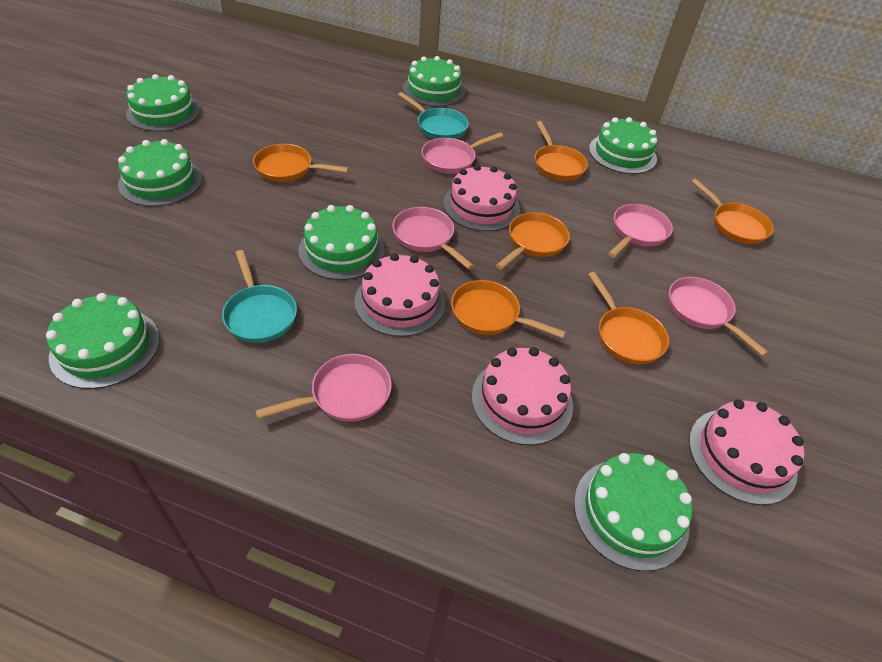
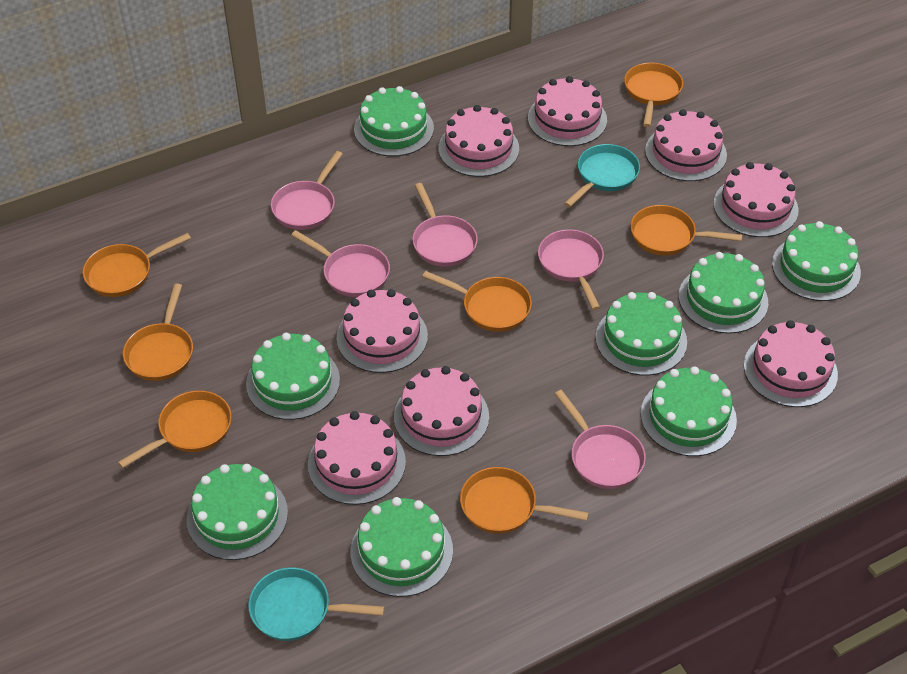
green cake: [46,293,160,389] [118,139,202,206] [126,74,200,131] [298,205,384,280] [403,56,465,107] [574,453,692,571] [589,117,658,174] = 7 -> [187,464,288,560] [246,333,340,420] [351,497,453,597] [354,86,434,156] [596,292,687,376] [641,366,737,456] [679,252,768,334] [772,221,861,301] = 8
orange pan: [253,144,349,182] [451,280,566,338] [496,212,570,270] [535,121,588,181] [588,272,669,365] [691,179,774,244] = 6 -> [83,233,191,297] [118,390,232,468] [123,284,193,381] [422,271,532,332] [460,467,589,534] [624,63,683,127] [631,205,742,255] = 7
pink cake: [354,253,445,337] [443,164,520,231] [472,347,573,445] [689,399,804,505] = 4 -> [308,411,406,505] [337,289,428,373] [394,366,489,456] [439,105,519,177] [528,76,607,146] [645,109,727,181] [713,162,799,237] [744,320,838,407] = 8

